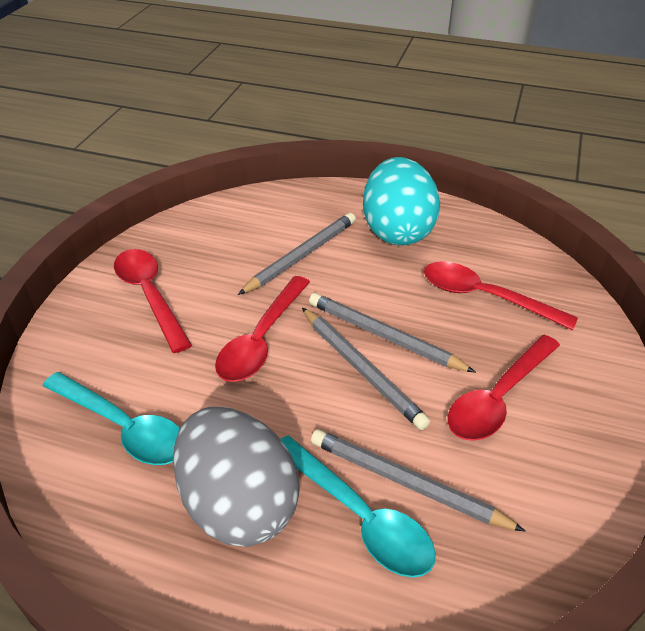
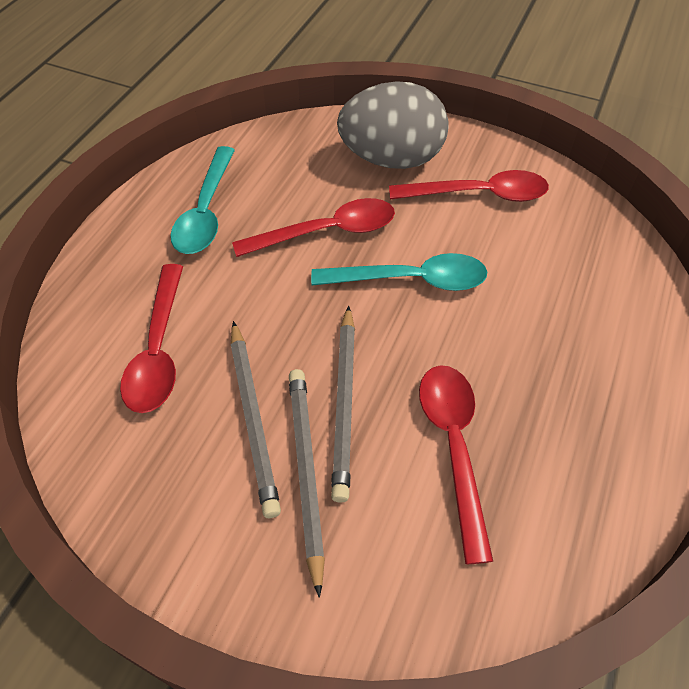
grey pencil: [238,213,356,295] [302,308,430,430] [309,293,476,373] [311,429,526,532] = 4 -> [230,321,281,518] [289,369,325,598] [331,305,355,503] = 3
turquoise egg: [363,157,440,245] = 1 -> none = 0

